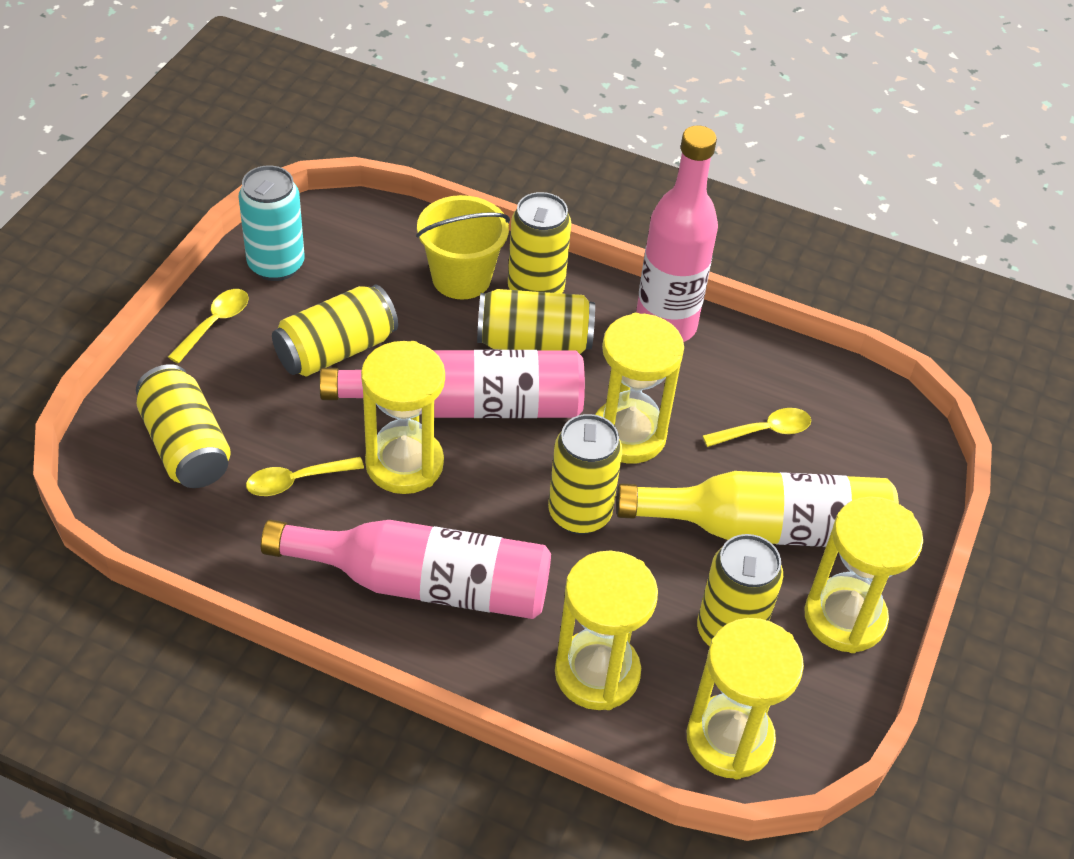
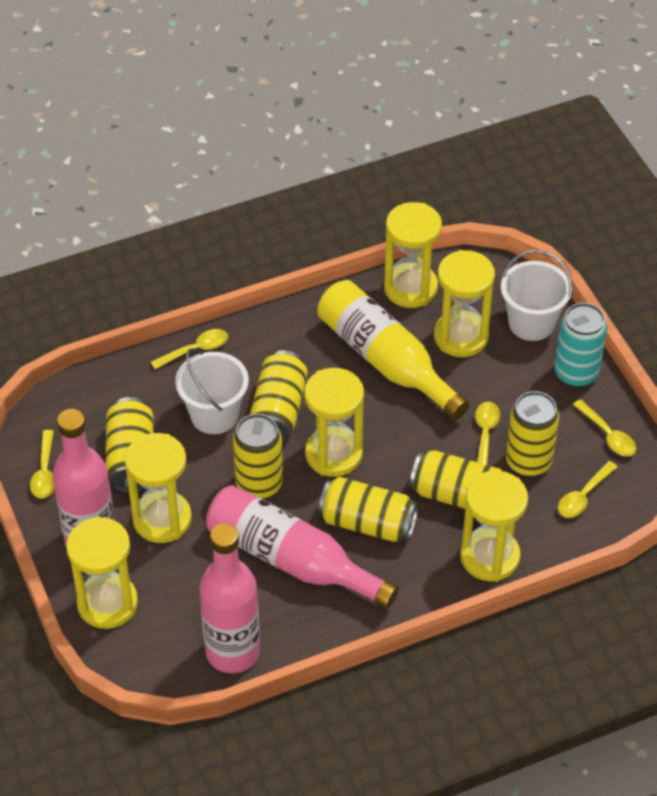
white bucket: none = 0 -> [175,348,249,434] [501,250,573,341] = 2
yellow bucket: [416,195,510,299] = 1 -> none = 0
yellow hourglass: [361,341,445,494] [555,551,658,710] [595,313,684,463] [687,618,804,780] [804,496,923,653] = 5 -> [66,516,138,629] [125,433,192,543] [304,368,364,477] [384,202,442,308] [434,250,495,357] [460,470,528,582] = 6
yellow spoon: [168,289,249,363] [246,457,364,496] [703,408,811,447] = 3 -> [30,430,55,499] [151,329,228,369] [475,402,500,465] [558,461,617,518] [573,399,636,456] = 5

